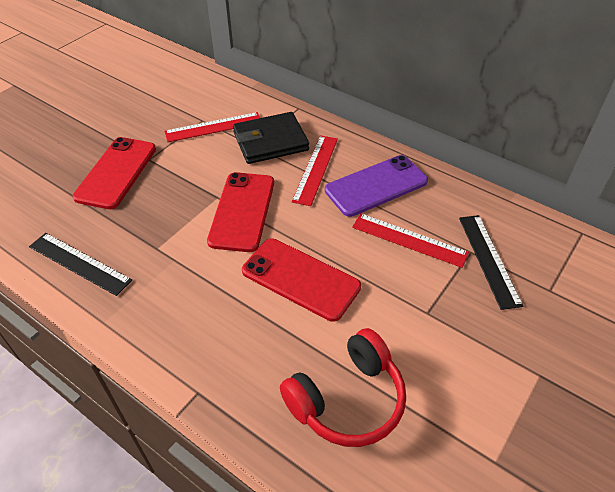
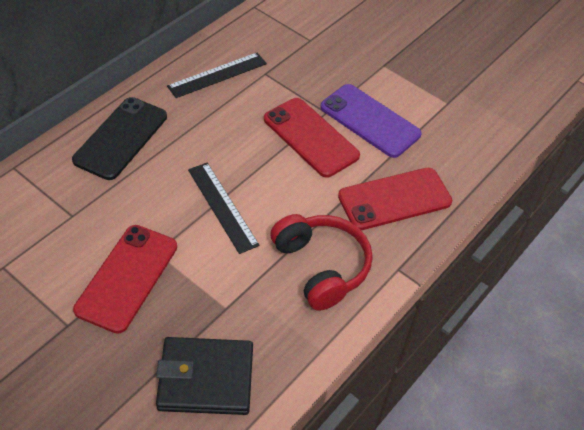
black phone: none = 0 -> [72,97,167,180] = 1
red ruler: [164,112,260,142] [292,135,338,206] [352,214,469,268] = 3 -> none = 0

